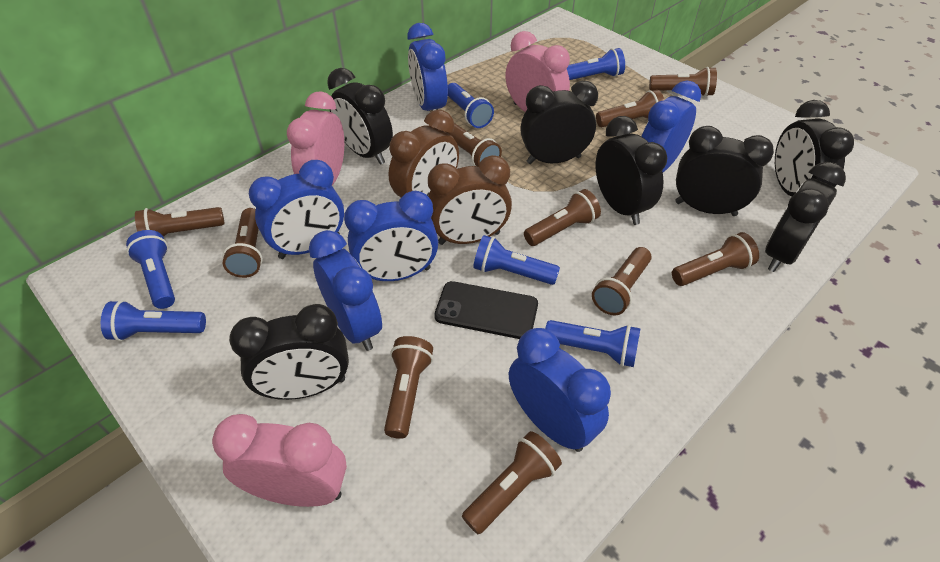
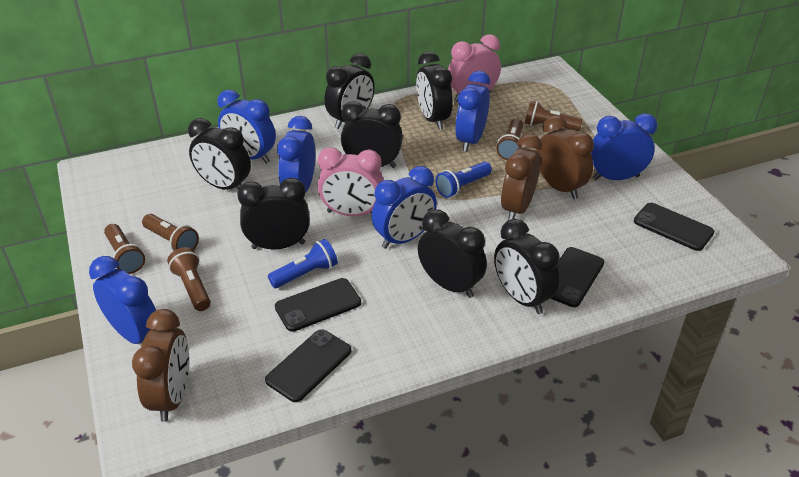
black phone: [434,281,538,339] = 1 -> [265,329,352,402] [275,278,361,332] [551,247,604,307] [634,203,715,251] = 4
blue flashlight: [101,300,206,341] [126,230,175,309] [448,83,494,128] [473,235,560,285] [545,320,641,367] [567,48,625,80] = 6 -> [268,239,338,288] [435,162,492,198] = 2
brown clock: [389,110,459,197] [428,155,512,245] = 2 -> [132,309,189,422] [501,134,542,220] [536,115,594,199] = 3
brown flashlight: [135,207,225,237] [222,208,263,278] [384,336,433,439] [446,123,502,166] [462,431,562,534] [524,189,601,246] [592,247,652,315] [596,90,664,127] [649,67,717,97] [672,232,759,286] = 10 -> [104,224,145,274] [142,214,199,251] [167,247,211,311] [497,119,523,160] [525,101,583,131] = 5
pink clock: [212,414,347,507] [287,91,344,185] [505,31,570,112] = 3 -> [317,147,384,216] [448,34,501,102] = 2

